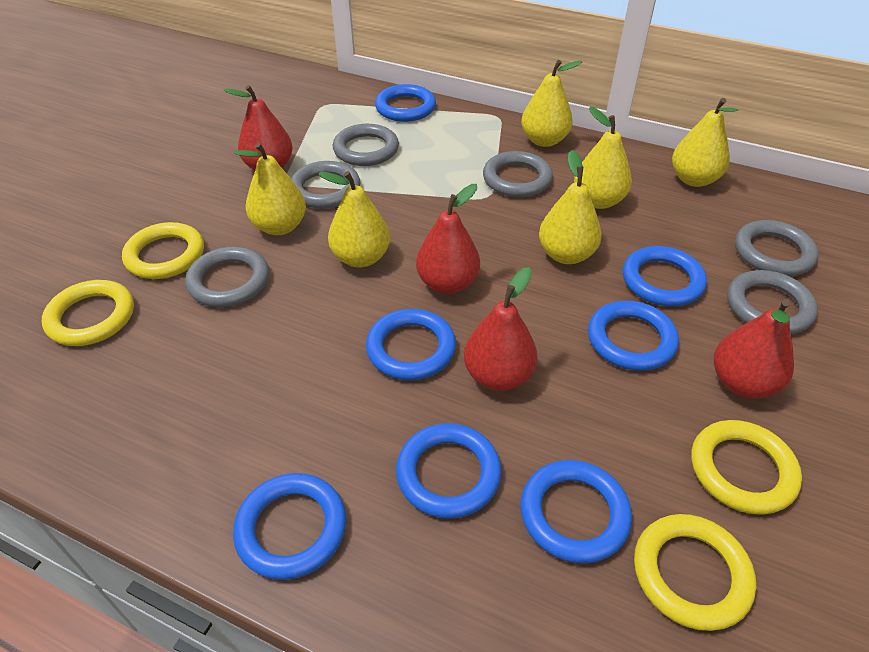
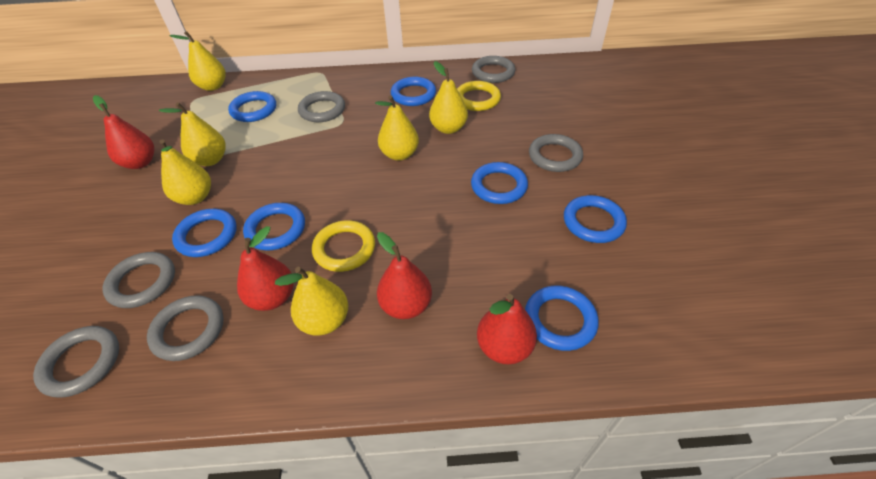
yellow ring: [42,280,134,346] [122,222,204,279] [634,514,756,631] [692,420,802,515] = 4 -> [312,220,375,272] [457,81,501,111] = 2

